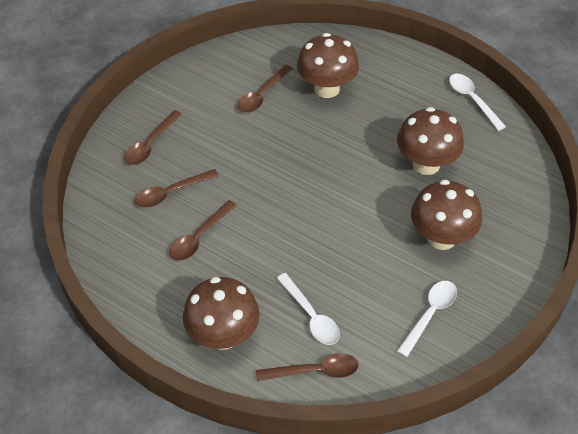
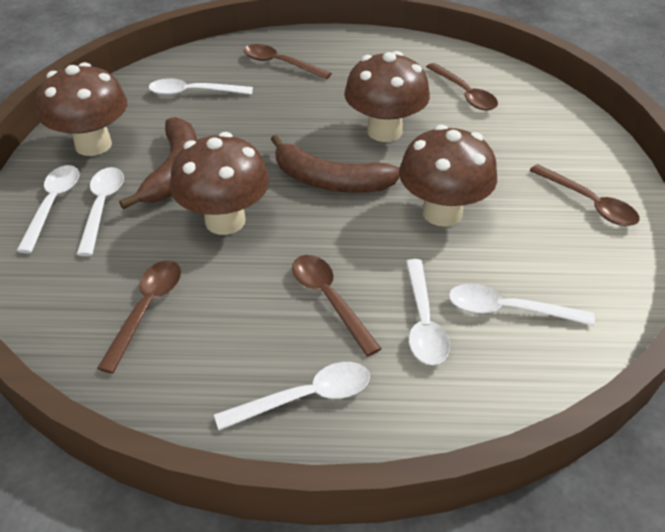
brown banana: none = 0 -> [119,117,197,209] [271,135,400,193] = 2
white spoon: [277,273,340,345] [397,281,457,357] [449,74,506,131] = 3 -> [16,165,79,253] [76,167,124,256] [149,78,253,96] [214,362,370,430] [406,259,450,365] [449,284,595,326] = 6

